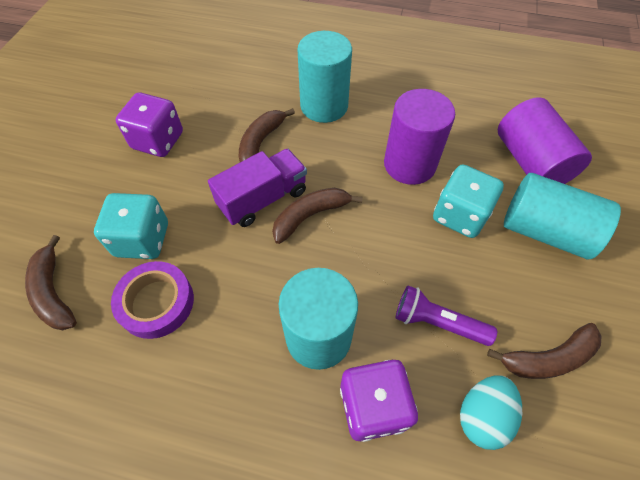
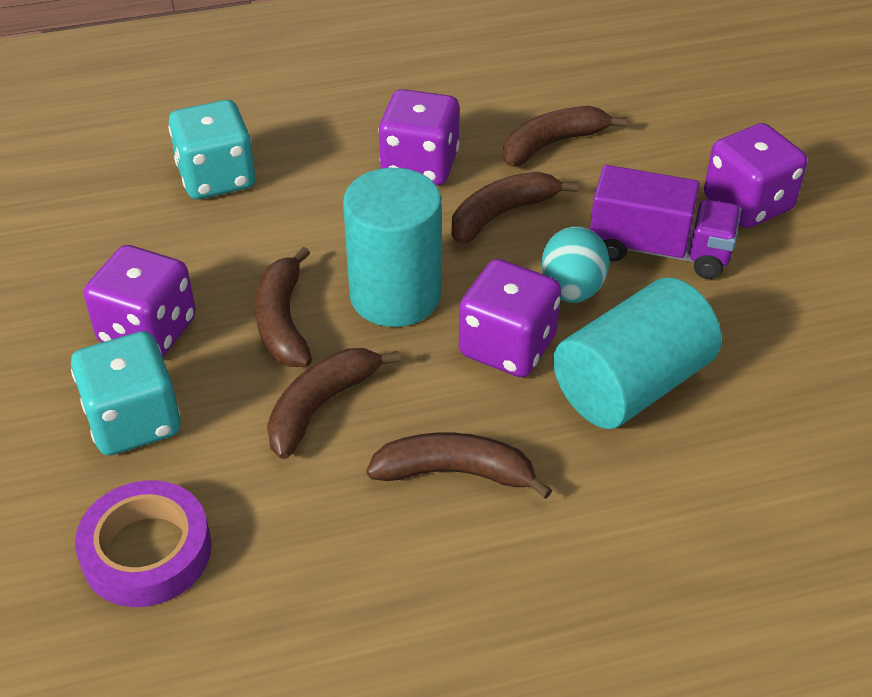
brown banana: [25,235,77,330] [239,108,295,162] [272,188,363,244] [487,323,601,379] = 4 -> [255,247,312,367] [267,348,401,459] [366,432,552,499] [451,172,578,244] [503,106,627,167] = 5
purple cylinder: [384,89,455,185] [498,97,592,184] = 2 -> none = 0
purple dice: [116,93,183,157] [340,360,418,442] = 2 -> [84,245,196,357] [378,89,460,185] [459,259,561,377] [704,123,807,228] = 4
purple flashlight: [396,286,497,346] = 1 -> none = 0
turquoise cylinder: [279,268,358,370] [298,31,352,123] [504,173,621,259] = 3 -> [343,168,441,327] [553,278,722,429] = 2

